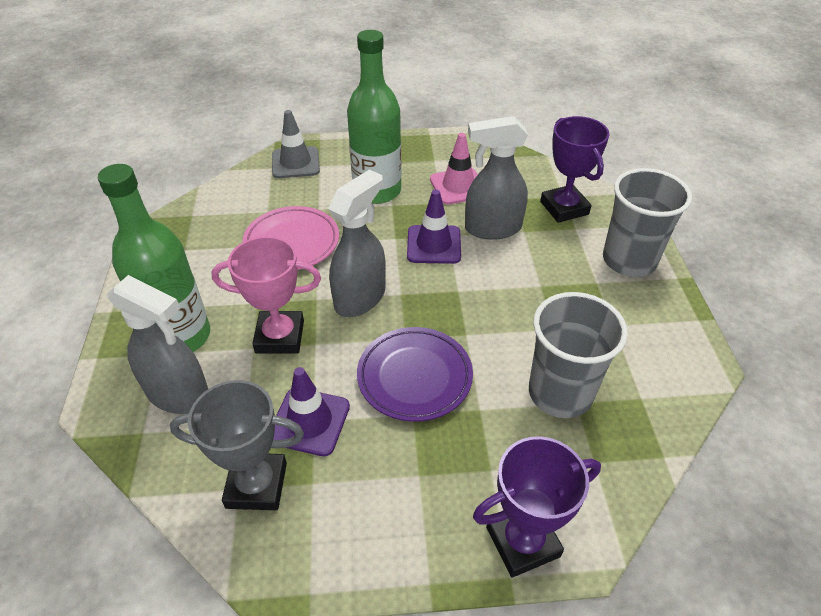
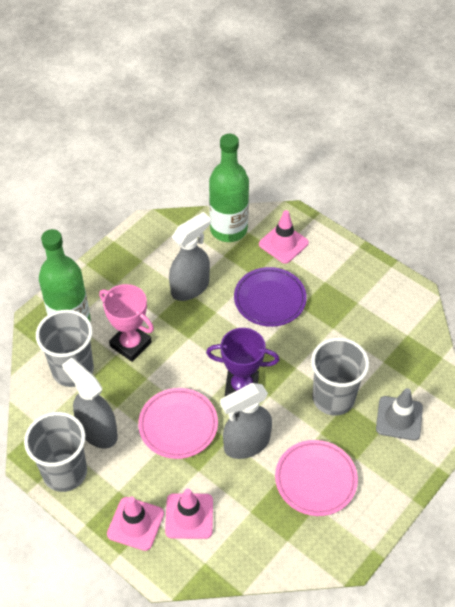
grey cup: [529,292,628,418] [603,168,692,277] = 2 -> [24,412,87,492] [36,310,94,387] [311,338,369,416] = 3
grey trophy: [170,380,304,510] = 1 -> none = 0
pink plate: [242,206,339,270] = 1 -> [138,388,218,459] [275,440,358,516] = 2
pink traffic cone: [430,133,478,205] = 1 -> [107,496,164,551] [165,489,213,539] [259,210,309,264] = 3
purple traffic cone: [273,367,350,456] [407,190,461,264] = 2 -> none = 0
purple trophy: [473,436,601,578] [540,116,609,223] = 2 -> [206,328,279,396] = 1

